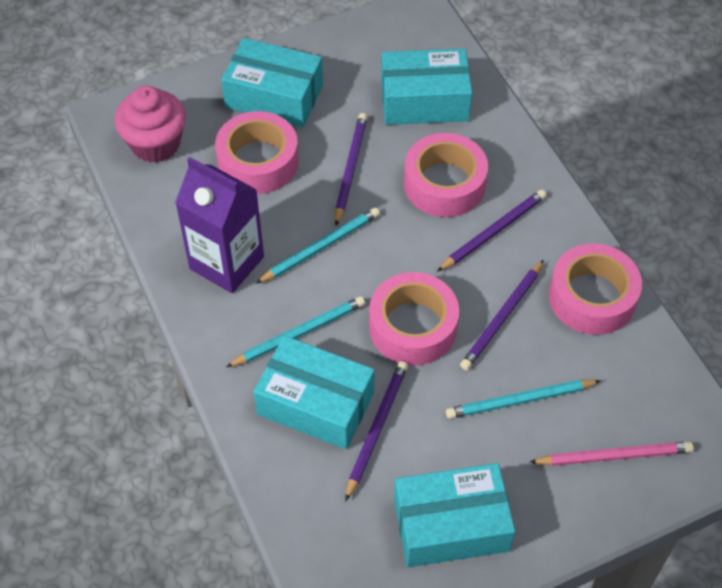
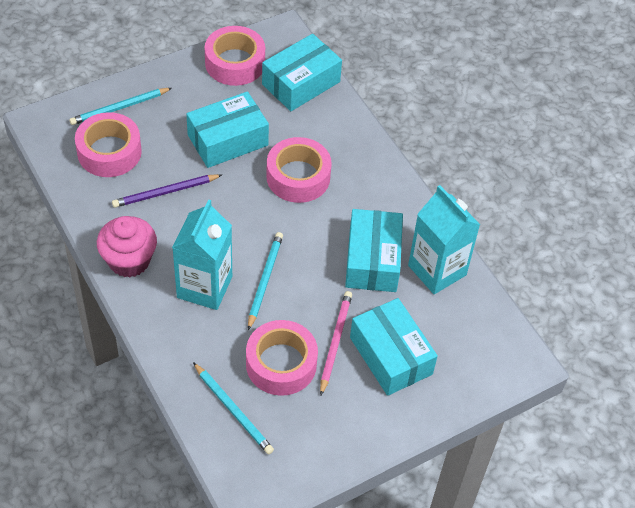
purple carton: [175,157,264,293] = 1 -> none = 0
purple pencil: [335,113,368,226] [345,361,408,501] [437,190,547,272] [460,260,544,370] = 4 -> [112,174,222,208] = 1
turquoise carton: none = 0 -> [172,199,232,310] [408,185,480,294] = 2

